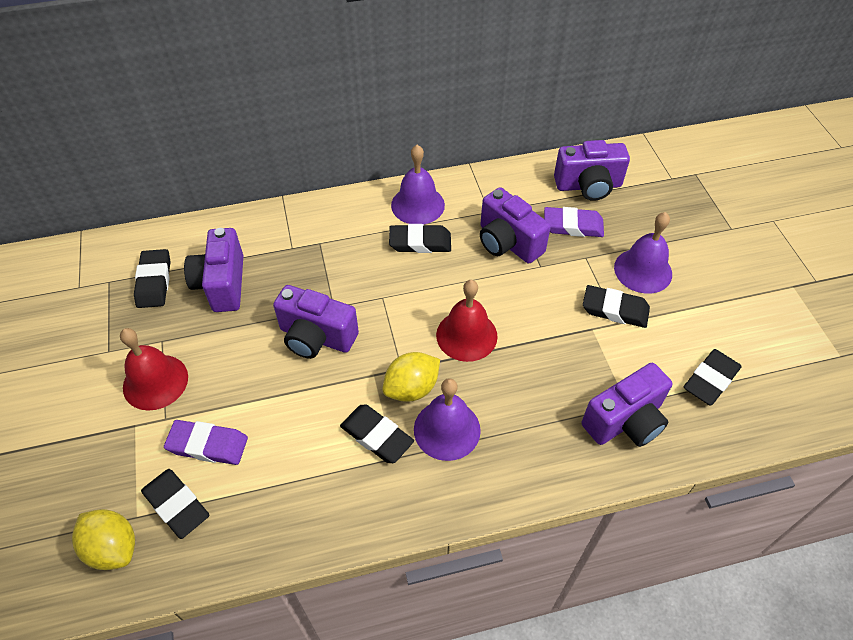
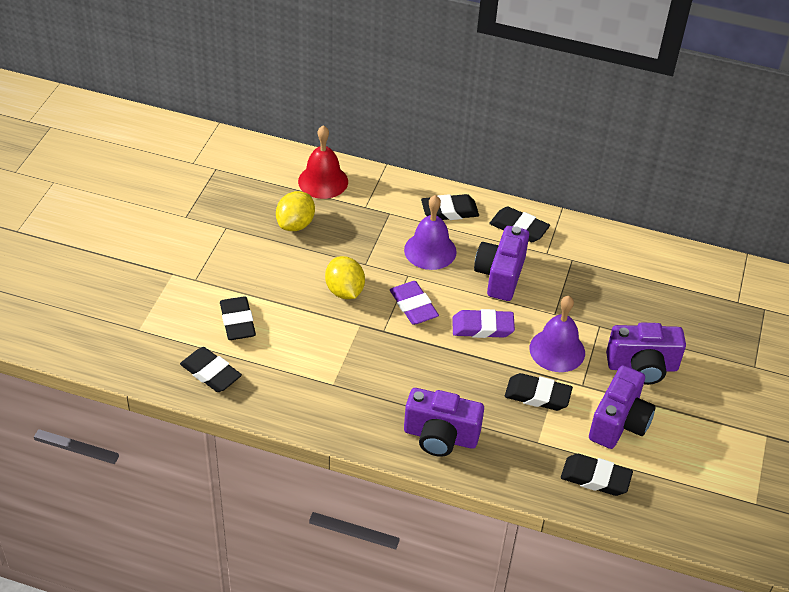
purple bell: [391,145,445,225] [414,378,481,461] [614,212,672,294] = 3 -> [404,195,457,270] [529,296,585,372] = 2
purple camera: [184,228,244,312] [273,285,359,359] [480,187,551,263] [554,140,630,201] [582,363,673,447] = 5 -> [404,388,484,457] [474,226,529,301] [589,365,656,449] [606,322,686,385] = 4
red bell: [120,328,188,410] [436,280,498,362] = 2 -> [298,125,348,199] = 1

